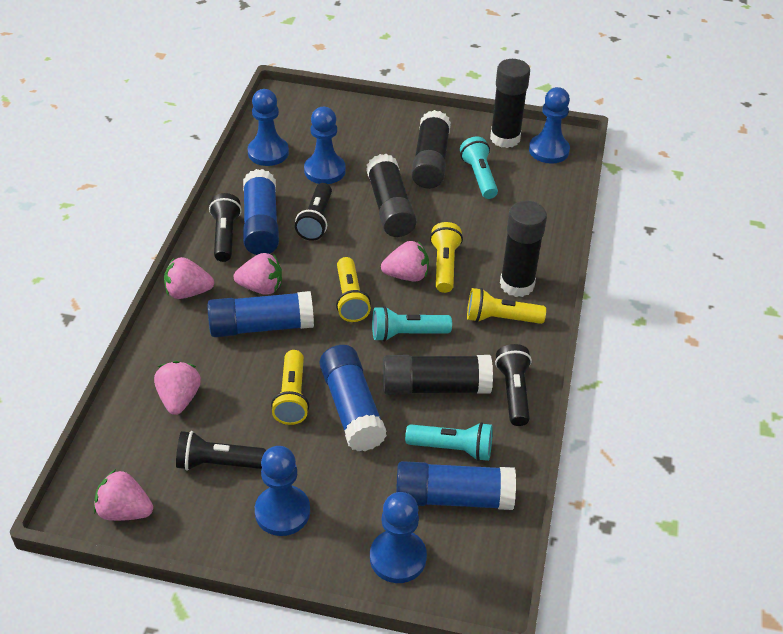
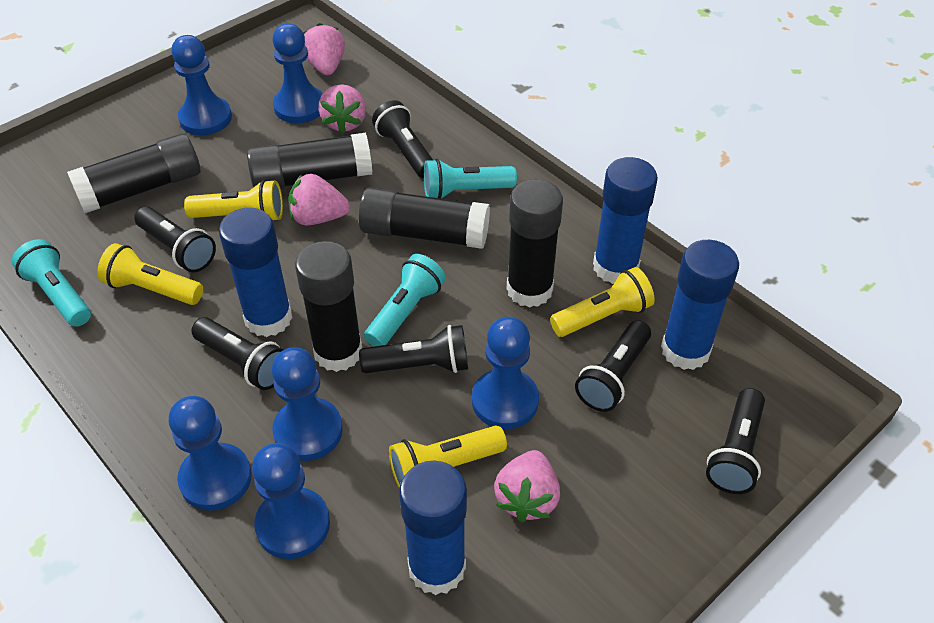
black flashlight: [176,431,266,471] [209,193,242,262] [295,183,332,241] [495,344,532,426] = 4 -> [135,207,216,272] [191,317,284,390] [359,325,468,373] [372,100,433,178] [575,320,651,412] [706,388,765,494] = 6
blue pawn: [248,89,289,166] [255,446,310,536] [304,107,346,184] [370,492,427,583] [529,87,570,164] = 5 -> [169,396,252,511] [172,35,232,135] [252,443,330,559] [272,23,323,123] [272,347,343,461] [472,317,539,429] = 6
pink strawberry: [94,469,153,521] [154,361,201,415] [164,257,214,299] [234,253,282,295] [381,241,429,281] = 5 -> [288,174,350,225] [303,23,345,75] [318,84,366,134] [494,450,560,522] = 4

